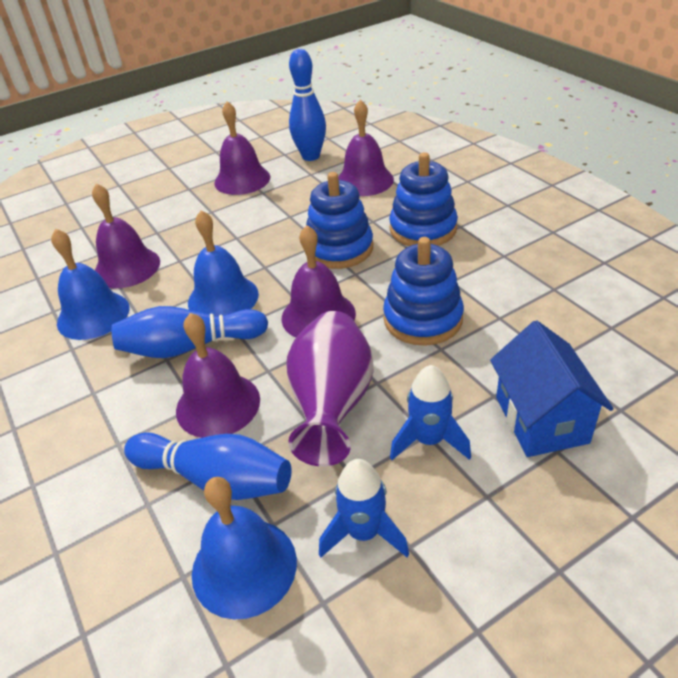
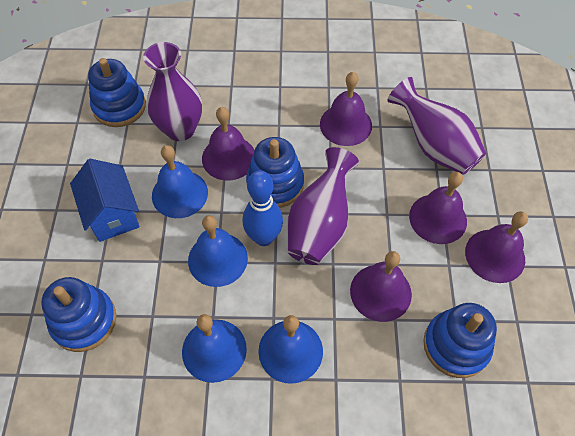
blue bell: [51,228,129,340] [188,210,259,316] [192,477,297,619] = 3 -> [152,145,208,218] [182,314,247,383] [188,215,248,287] [258,315,323,384] = 4
blue bowling pin: [112,306,268,358] [124,433,292,500] [289,49,326,161] = 3 -> [243,171,283,246] = 1
blue rocket: [319,459,409,557] [390,365,471,460] = 2 -> none = 0
blue stacking toy: [306,172,373,269] [383,237,464,346] [389,152,458,246] = 3 -> [41,277,116,352] [88,58,146,127] [246,137,304,208] [423,303,497,378] = 4
purple vase: [286,311,374,466] = 1 -> [143,42,202,141] [287,147,359,265] [387,77,486,175] = 3

